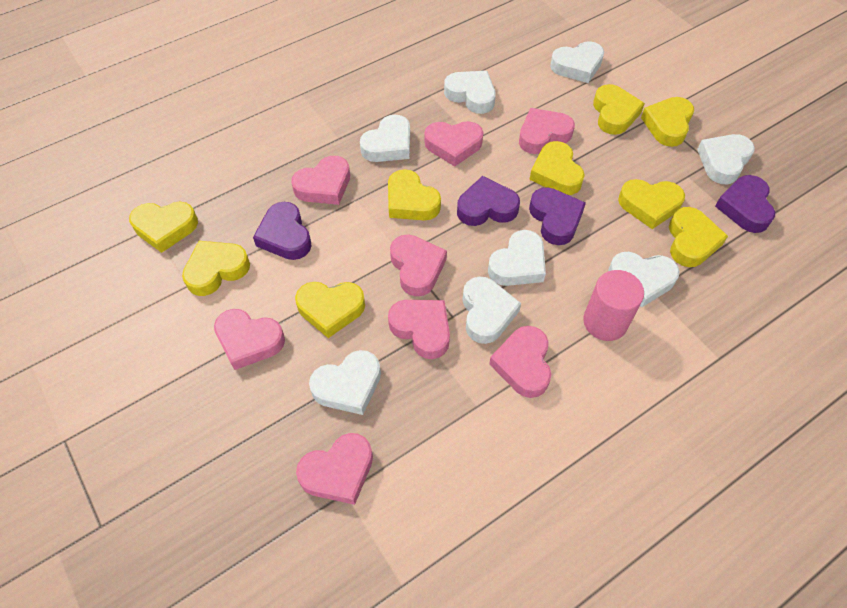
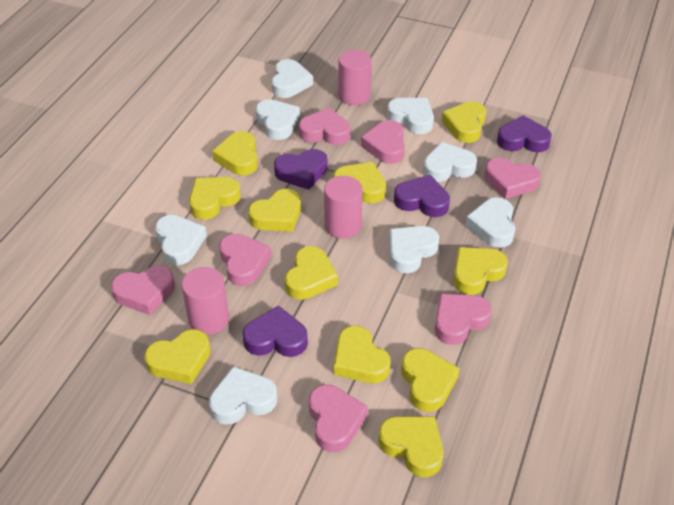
pink cylinder: [583,270,644,341] = 1 -> [182,267,229,335] [324,176,363,238] [338,50,372,106] = 3
pink heart: [214,309,285,370] [291,156,350,205] [296,433,373,505] [388,300,450,359] [390,234,447,296] [424,121,483,167] [489,326,551,398] [519,108,575,154] = 8 -> [111,265,175,315] [219,234,271,286] [299,108,350,145] [309,385,368,452] [361,120,405,164] [435,294,492,345] [485,158,541,199] = 7
yellow heart: [129,201,198,253] [182,241,250,296] [295,282,365,338] [388,169,441,220] [529,141,585,195] [593,84,645,135] [618,179,685,229] [641,97,694,147] [669,207,728,267] = 9 -> [144,329,211,384] [189,177,241,220] [212,131,258,176] [248,189,301,232] [285,246,338,300] [333,162,386,204] [334,326,390,383] [378,416,443,477] [401,348,460,412] [442,101,486,143] [453,247,508,295] = 11

